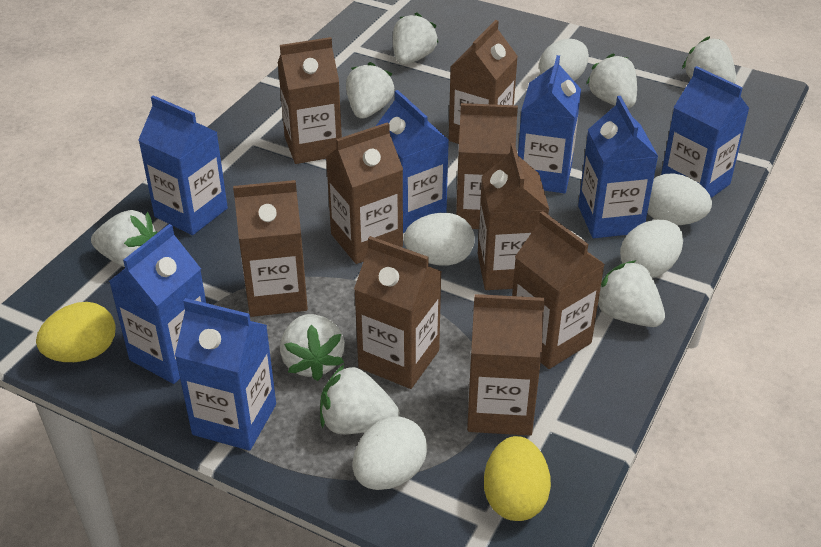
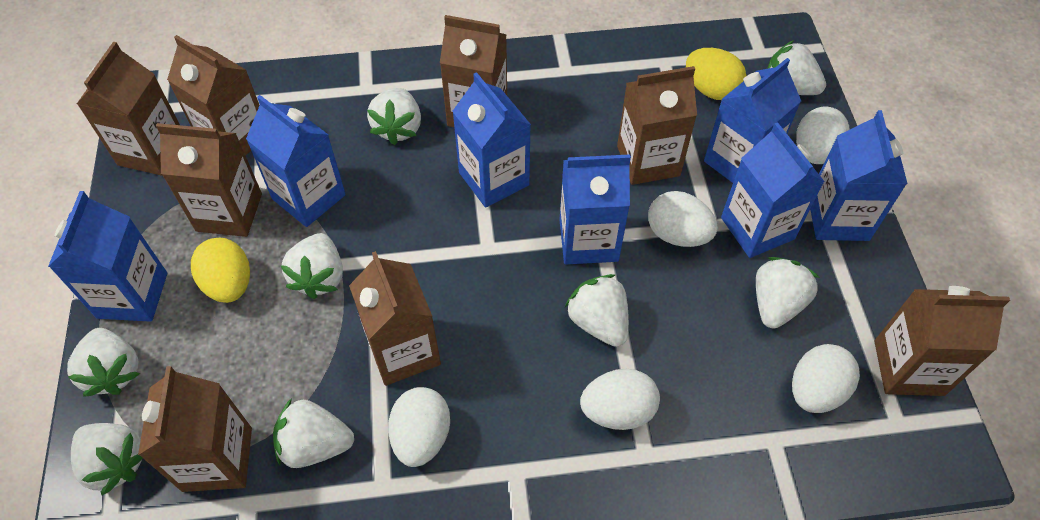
brown carton: [233,180,308,317] [278,37,342,164] [326,122,403,264] [354,236,442,389] [449,20,518,144] [456,103,518,229] [467,294,545,436] [478,143,549,290] [512,211,605,369] = 9 -> [77,42,180,176] [138,366,252,492] [156,123,262,237] [167,35,259,156] [349,251,441,386] [440,15,507,127] [617,66,697,185] [874,286,1010,396] = 8

